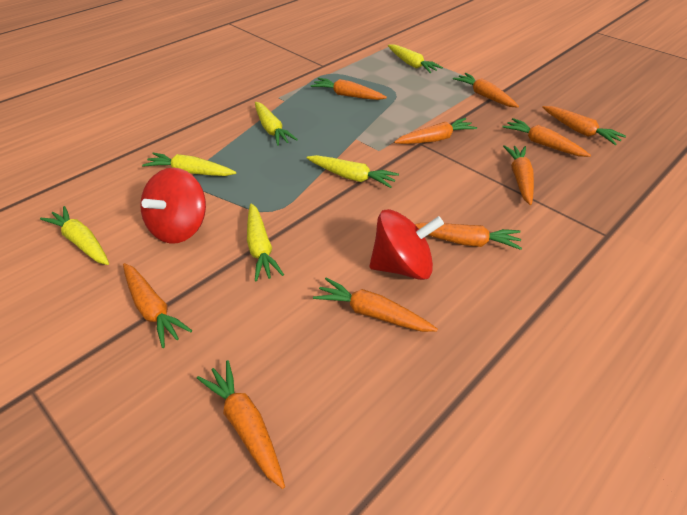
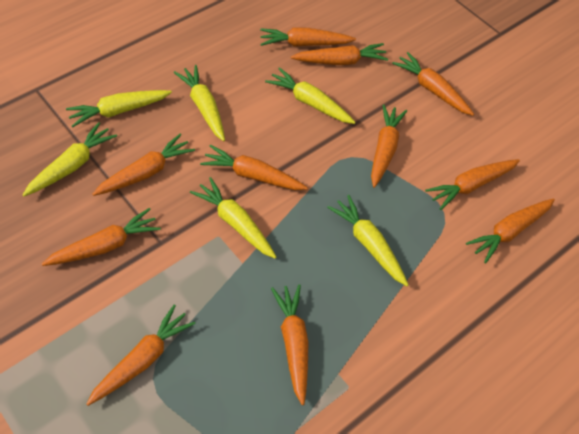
orange carrot: [123,263,192,348] [197,360,285,489] [310,78,387,100] [313,278,438,332] [394,118,477,144] [415,223,522,250] [453,73,519,108] [502,118,591,157] [503,145,534,205] [542,106,626,145] = 10 -> [42,208,161,266] [86,304,196,406] [92,134,195,196] [200,145,308,190] [260,28,356,47] [271,284,308,405] [291,43,388,65] [371,104,407,188] [392,52,474,116] [425,159,520,210] [466,199,555,263] = 11
red spinning top: [140,168,206,244] [369,209,444,280] = 2 -> none = 0

